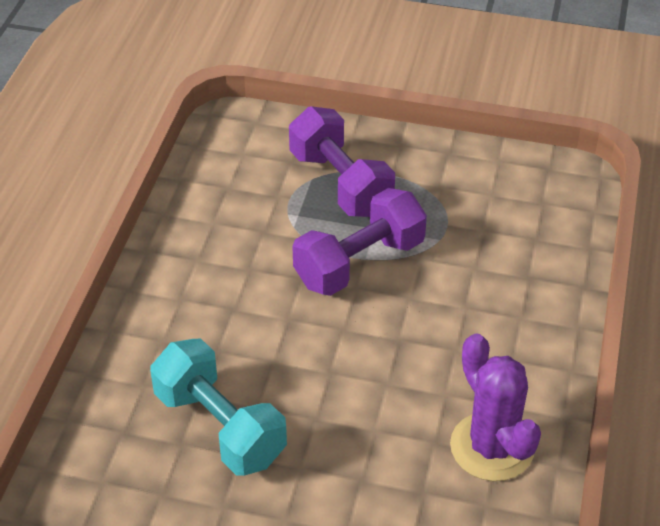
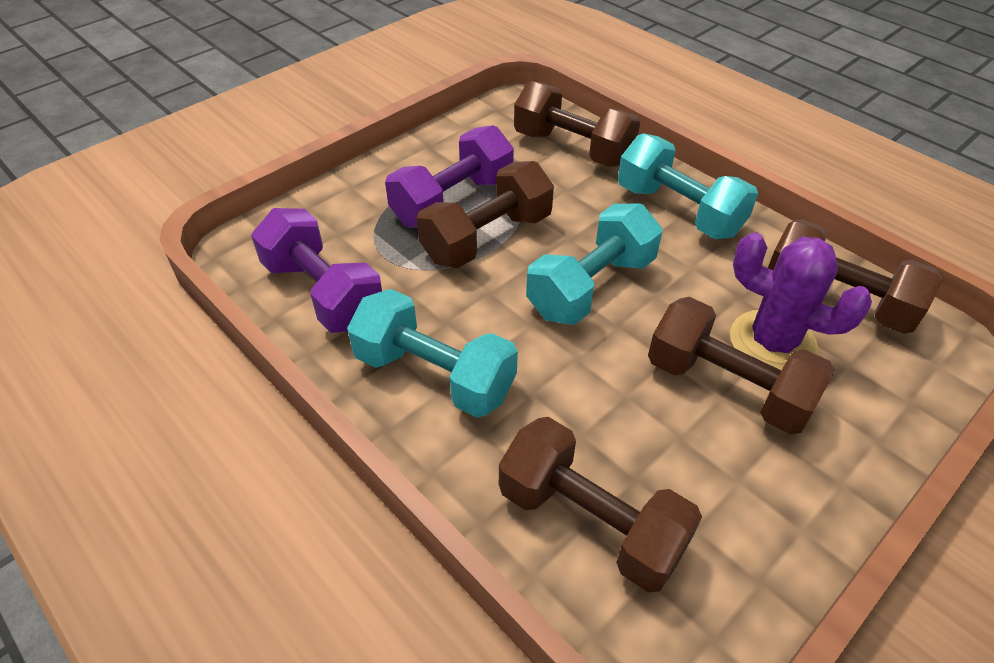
brown dumbbell: none = 0 -> [417,161,554,268] [499,417,702,592] [514,81,640,167] [648,297,835,434] [768,219,942,334] = 5
turquoise dumbbell: [150,339,287,476] = 1 -> [347,289,518,418] [526,203,663,325] [618,133,758,239] = 3

